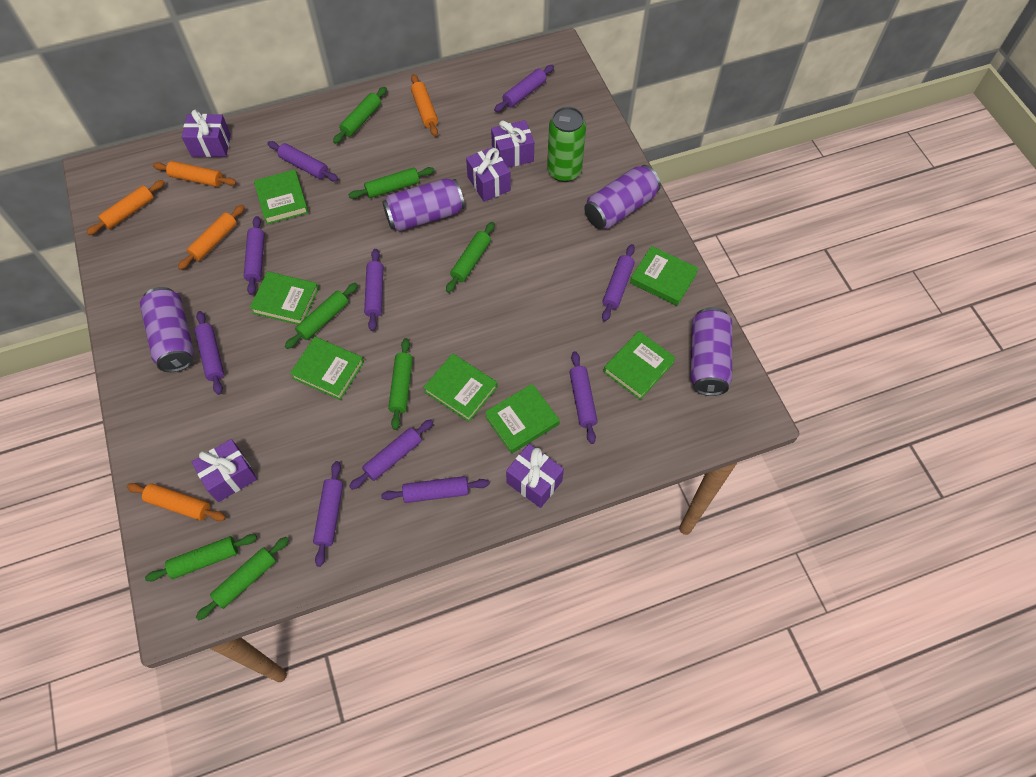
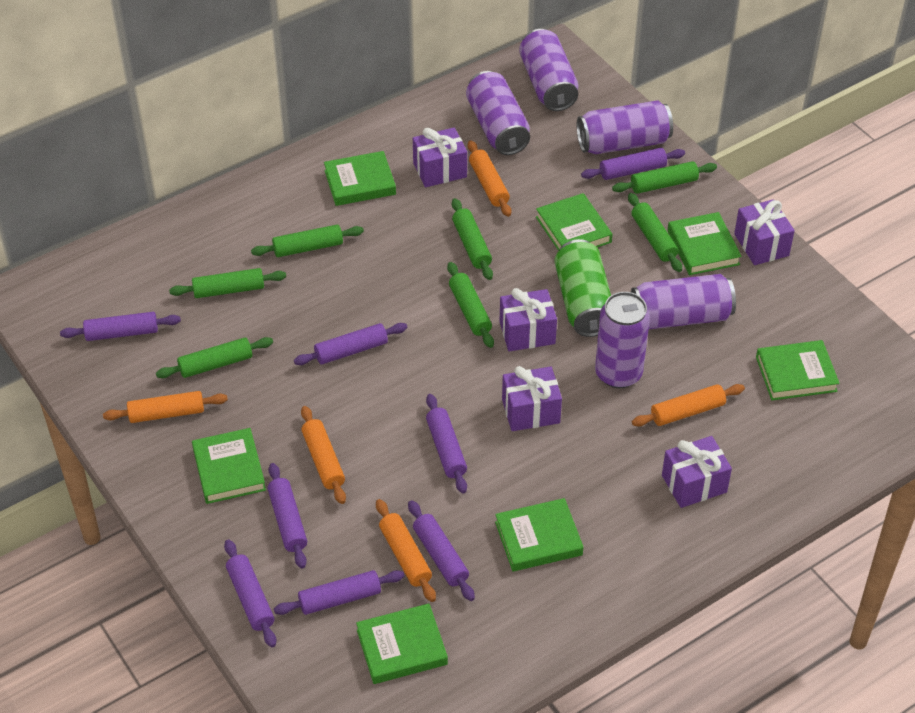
purple can: [140,287,194,372] [382,178,465,231] [584,165,661,229] [690,307,732,396] = 4 -> [466,71,530,155] [519,29,578,111] [577,100,673,154] [595,292,650,388] [631,274,736,329] = 5
purple rolling pin: [195,311,224,395] [244,216,264,295] [268,141,339,181] [313,461,343,567] [349,419,434,490] [364,249,383,331] [381,476,489,503] [494,65,554,112] [569,351,598,444] [602,244,635,321] = 10 -> [60,312,181,341] [224,539,276,647] [267,463,307,569] [274,570,404,615] [294,323,408,365] [408,500,475,601] [426,394,467,493] [581,148,685,180] = 8

